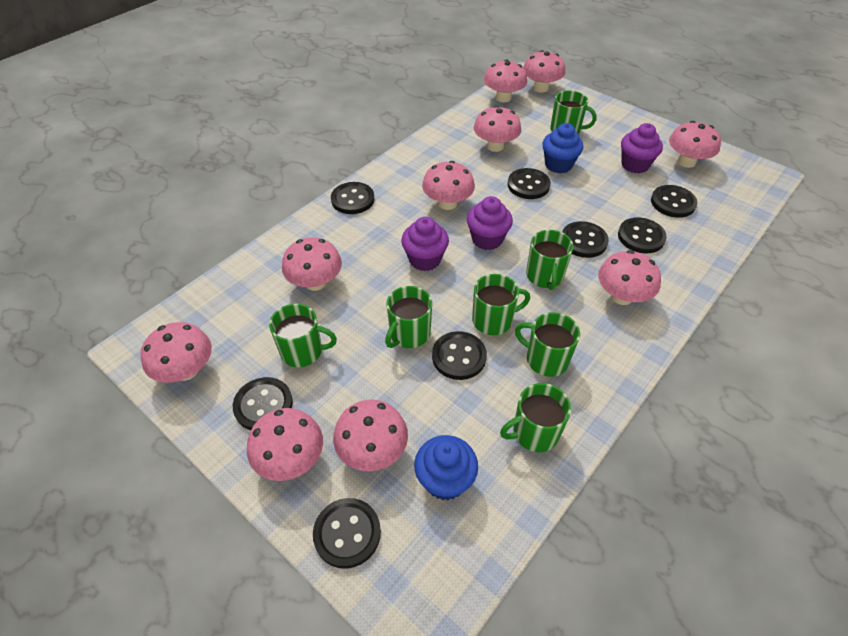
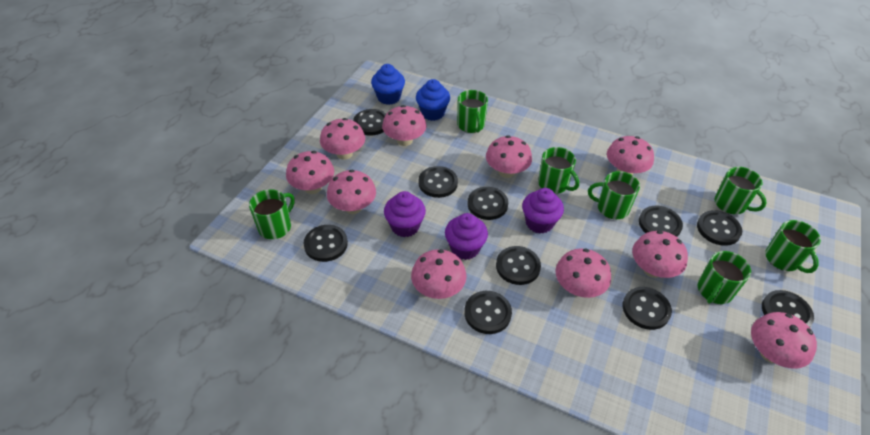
black button: [233,377,293,430] [313,498,381,569] [331,182,375,214] [432,331,487,380] [507,168,551,199] [562,221,609,258] [618,217,667,253] [651,185,698,218] = 8 -> [304,225,348,262] [353,109,386,136] [418,166,458,198] [464,291,512,334] [468,187,508,220] [496,246,541,285] [623,287,672,330] [639,205,683,237] [697,210,742,246] [762,290,814,327] = 10

